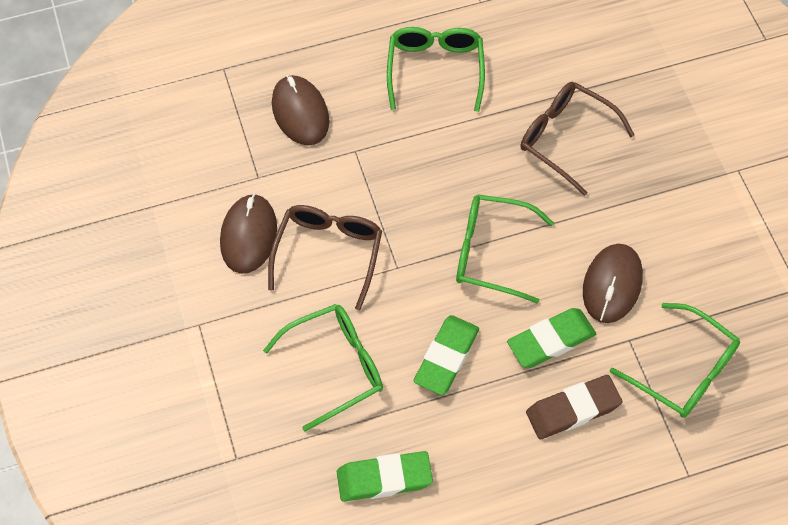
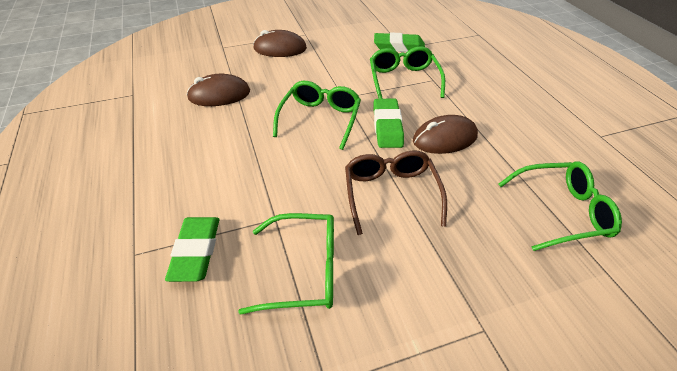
brown eraser: [526,375,622,439] = 1 -> none = 0
brown glasses: [268,205,382,310] [521,82,635,196] = 2 -> [345,151,447,235] = 1

